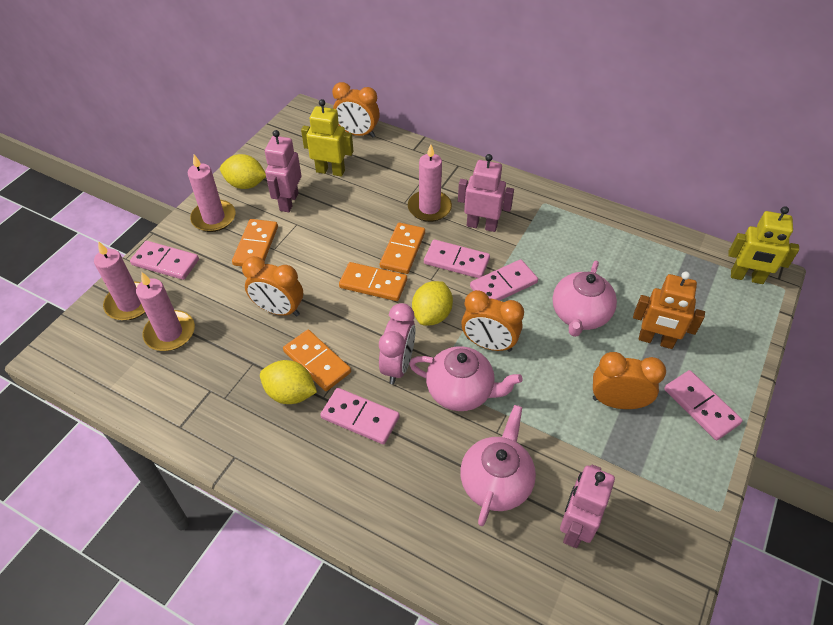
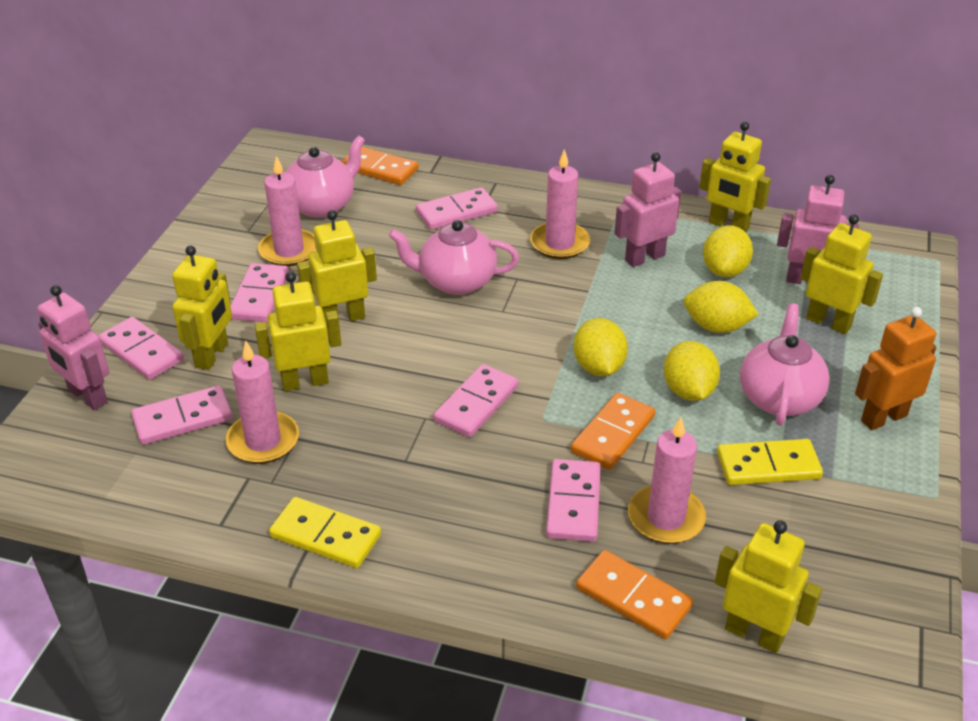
orange clock: [242,256,303,317] [332,82,380,138] [461,290,524,352] [593,352,666,409] = 4 -> none = 0
orange domino: [232,219,278,266] [283,330,351,391] [339,262,407,301] [380,223,425,274] = 4 -> [341,147,418,185] [571,393,655,470] [576,550,693,639] = 3
pink clock: [379,303,416,384] = 1 -> none = 0
pink domino: [130,241,199,280] [320,388,400,444] [424,239,490,278] [470,259,538,301] [664,370,743,440] = 5 -> [98,317,184,380] [131,386,232,445] [231,263,289,322] [416,187,498,230] [433,364,519,438] [546,459,601,542] = 6
yellow domino: none = 0 -> [269,497,381,568] [717,439,823,485] = 2
yellow lemon: [220,154,266,189] [260,360,317,404] [412,281,453,326] = 3 -> [573,318,628,376] [664,341,720,401] [684,281,759,333] [703,225,753,277] = 4
yellow robot: [301,99,353,177] [728,206,799,284] = 2 -> [172,245,232,370] [254,272,341,391] [297,210,377,325] [699,122,771,232] [715,520,822,653] [800,214,883,334] = 6

